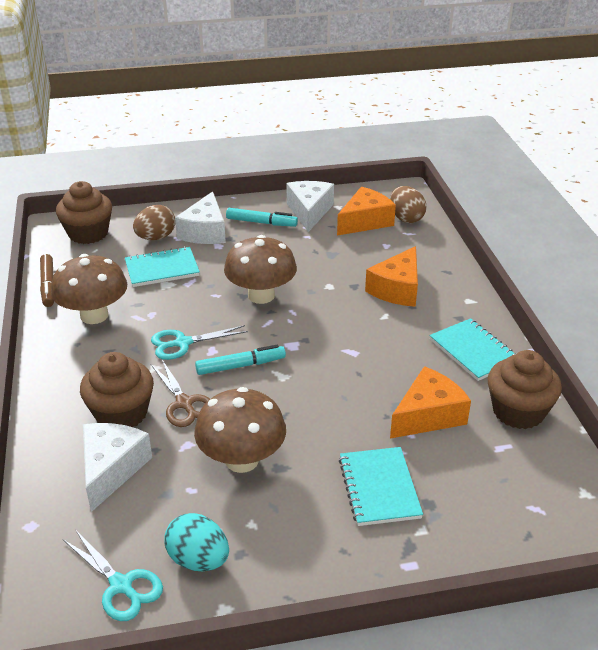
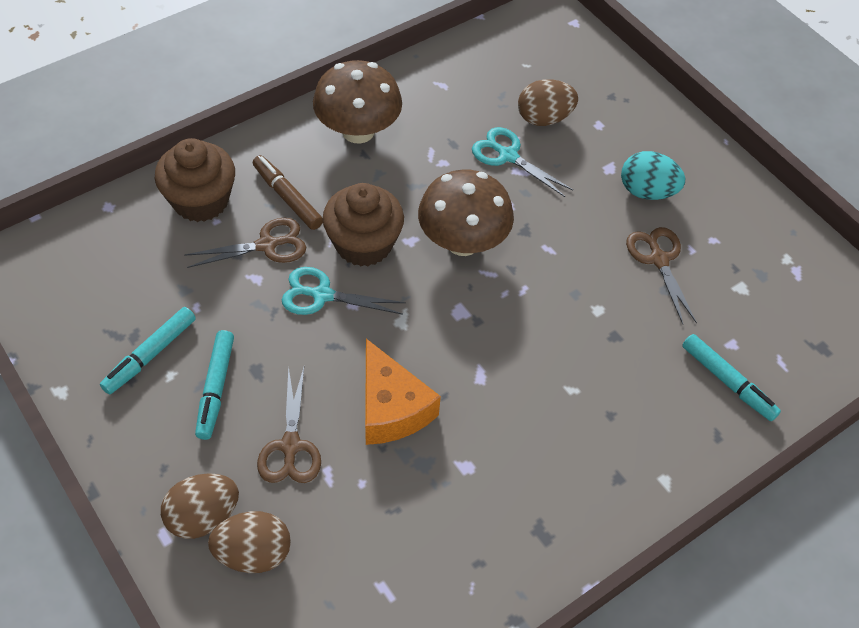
brown cupcake: [56,181,112,244] [80,352,154,427] [488,350,562,429] = 3 -> [155,138,235,222] [322,183,404,266] = 2
brown egg: [133,205,175,240] [390,186,426,223] = 2 -> [161,473,239,539] [208,511,291,573] [518,79,578,126] = 3
brown mushroom: [51,254,127,324] [194,387,286,473] [224,235,297,304] = 3 -> [313,60,402,144] [418,169,514,256] = 2
brown scissors: [151,360,210,427] = 1 -> [184,217,306,268] [257,367,321,483] [626,227,697,324] = 3
orange cheese: [337,187,396,236] [365,246,418,307] [390,366,471,439] = 3 -> [365,339,441,445] = 1
turquoise marker: [195,345,286,375] [226,208,298,227] = 2 -> [100,307,196,394] [195,330,234,440] [682,334,781,421] = 3
turquoise notebook: [125,246,200,287] [339,447,423,526] [429,318,517,381] = 3 -> none = 0
white cheese: [83,423,152,512] [175,191,226,244] [287,181,334,232] = 3 -> none = 0

